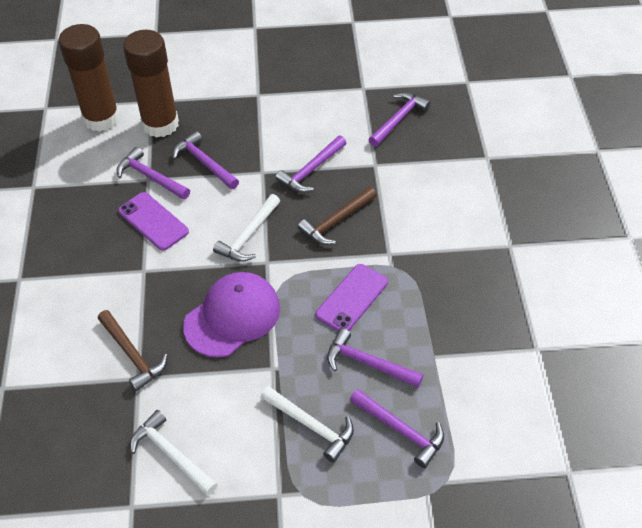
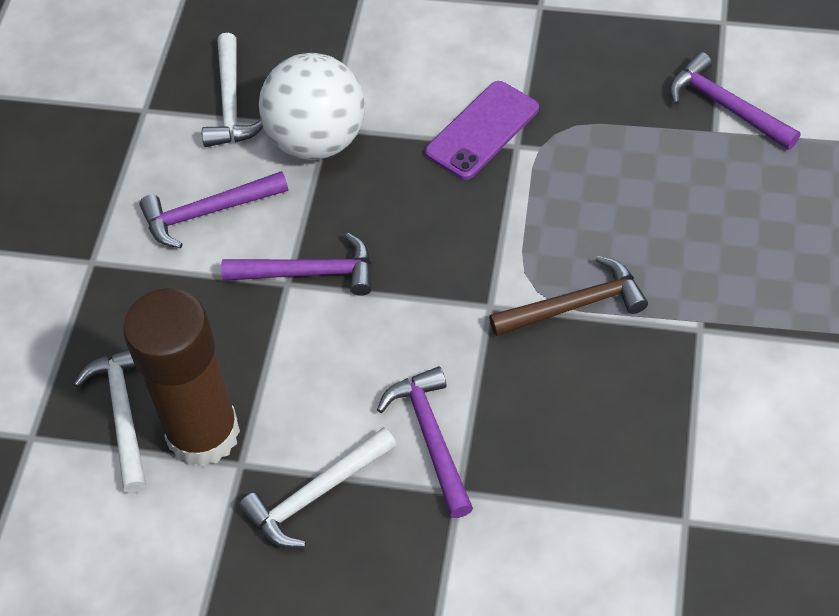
brown glue stick: [59,24,120,132] [123,30,179,138] = 2 -> [123,288,240,467] = 1
brown hammer: [98,310,167,391] [298,187,377,245] = 2 -> [489,256,648,336] = 1
purple cap: [183,272,280,358] = 1 -> none = 0
purple hammer: [117,147,190,200] [173,131,239,189] [275,135,346,192] [327,328,423,387] [350,389,444,468] [369,92,431,147] = 6 -> [139,171,288,248] [221,233,372,296] [377,366,473,518] [669,52,801,150] = 4
purple phone: [118,192,189,251] [316,264,388,331] = 2 -> [425,81,539,180] = 1
white ball: none = 0 -> [259,53,365,160] = 1

